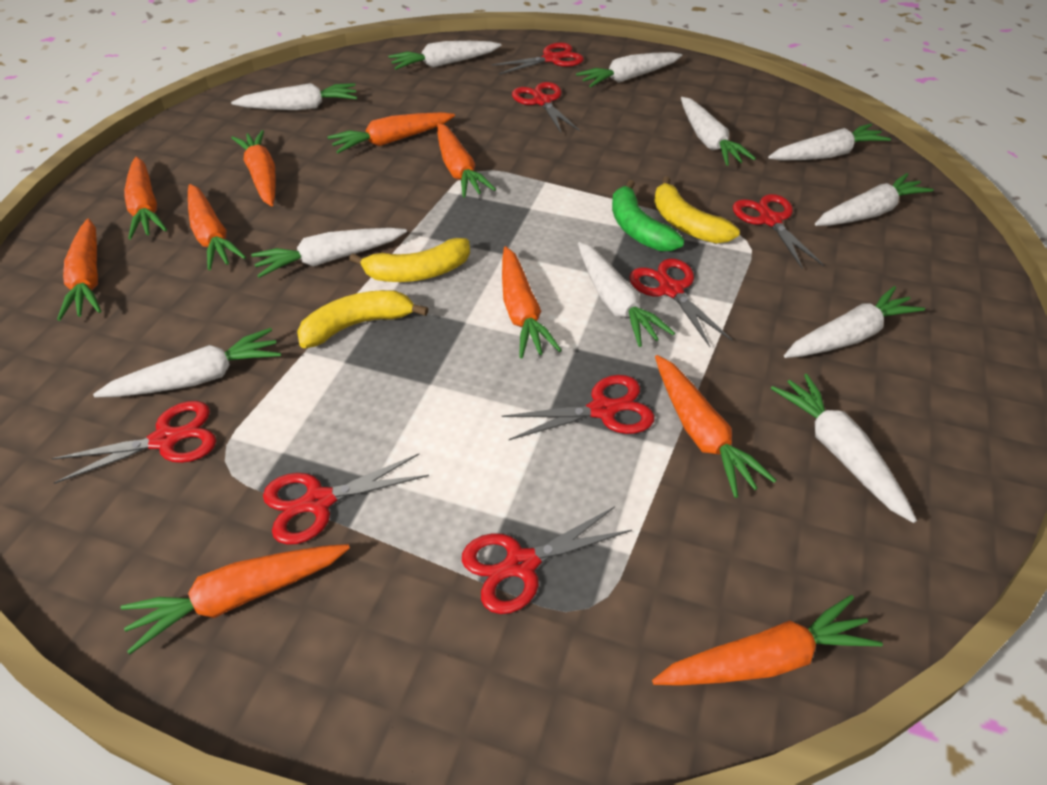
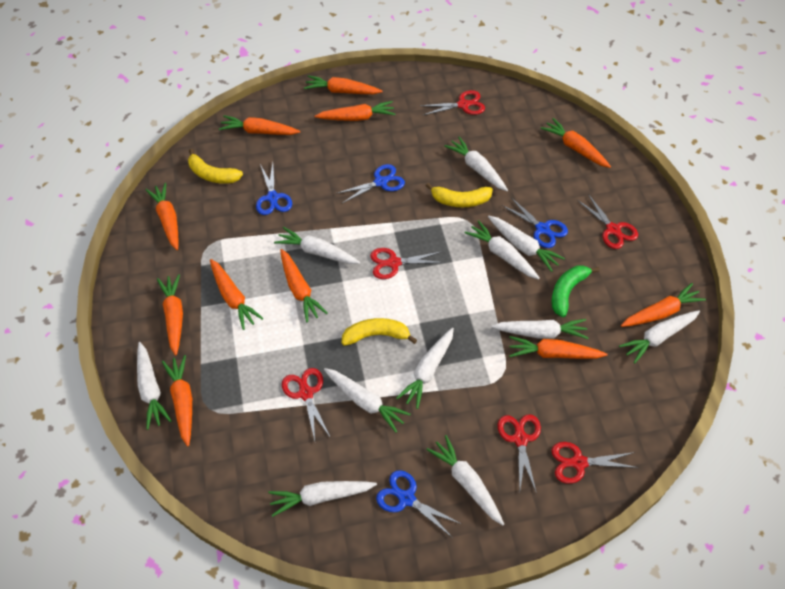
blue scissors: none = 0 -> [256,163,292,215] [336,164,405,203] [376,470,461,538] [502,198,568,248] = 4
orange carrot: [57,219,101,321] [121,544,350,654] [124,157,167,240] [188,184,246,270] [231,130,276,206] [328,112,455,153] [437,123,496,198] [502,247,562,358] [652,595,883,686] [655,355,777,498] = 10 -> [145,183,179,250] [157,274,183,356] [162,355,192,447] [210,259,264,330] [219,115,300,135] [280,249,328,322] [304,75,383,94] [315,101,395,121] [509,336,608,359] [541,118,611,168] [621,283,706,327] = 11
red scissors: [51,401,216,484] [263,454,429,545] [462,506,632,614] [491,43,584,75] [502,375,655,440] [512,82,580,134] [629,259,733,347] [733,194,824,269] = 8 -> [282,368,331,441] [370,248,445,279] [420,90,485,115] [498,415,541,491] [551,442,639,484] [577,194,638,249] = 6

